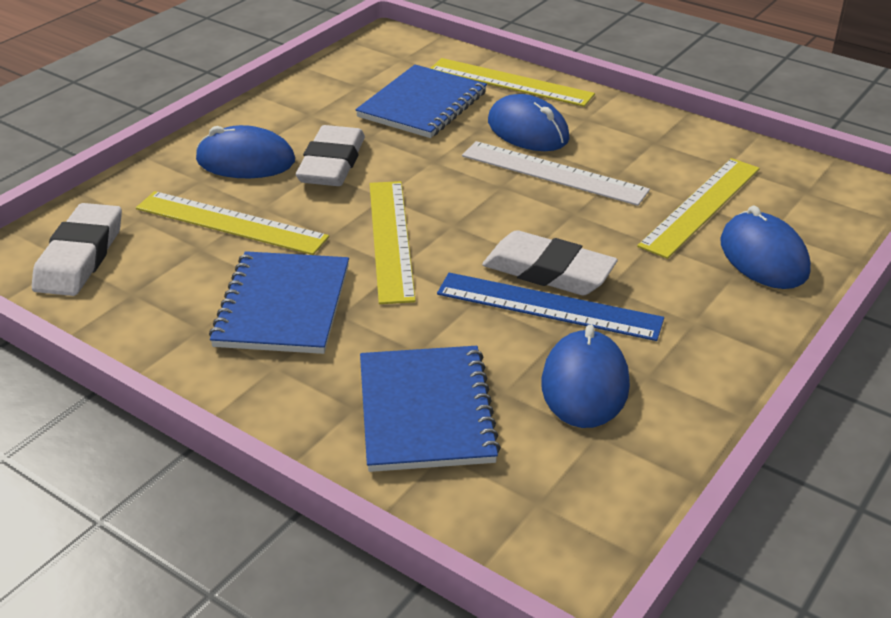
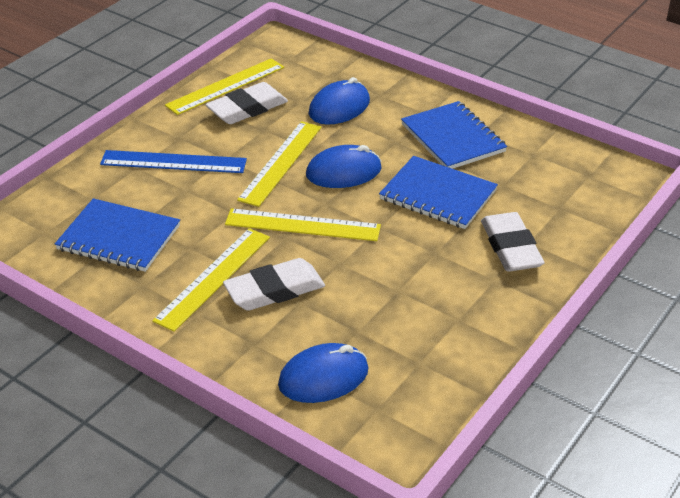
blue mouse: [196,125,295,178] [488,94,570,151] [541,324,630,428] [720,205,811,289] = 4 -> [278,343,369,403] [306,145,381,188] [309,77,370,125] = 3
white ruler: [462,141,650,206] = 1 -> none = 0

